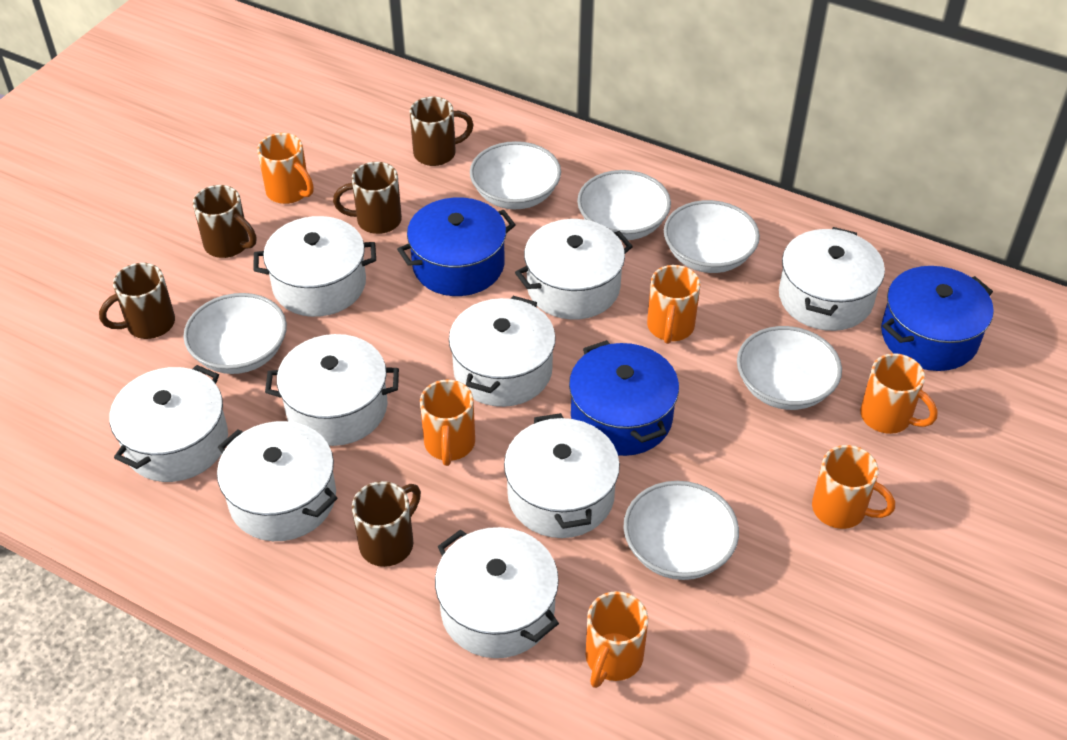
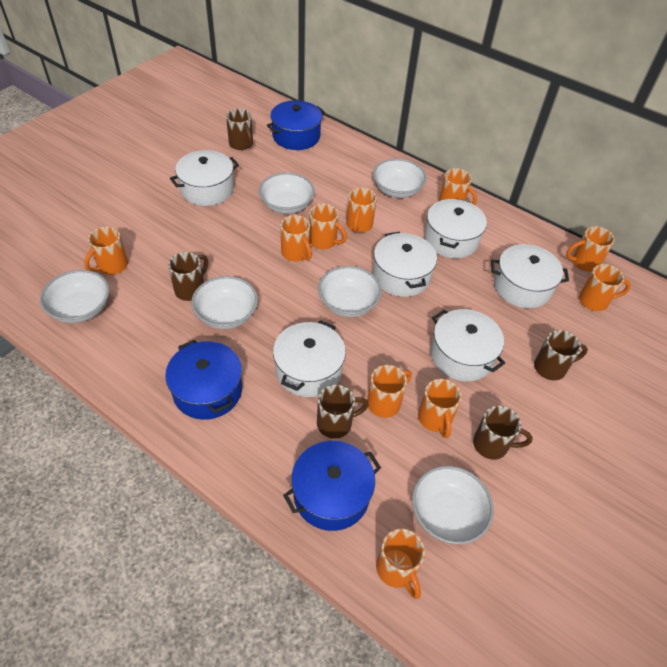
orange mug: [257,133,314,204] [420,379,475,466] [586,591,648,688] [647,265,700,344] [812,445,895,529] [860,353,938,434] = 6 -> [84,227,128,275] [280,215,312,262] [309,204,347,249] [346,188,377,233] [367,365,412,418] [376,529,425,599] [418,379,462,438] [439,168,477,205] [566,226,615,272] [579,264,631,311] = 10
white pot: [109,365,228,482] [217,421,337,541] [253,216,376,317] [265,334,399,446] [435,527,559,658] [449,296,556,407] [504,413,620,538] [515,219,633,320] [779,227,885,331] = 9 -> [170,150,239,206] [273,320,346,397] [373,232,437,297] [424,198,487,258] [430,309,505,382] [491,244,569,308] = 6

